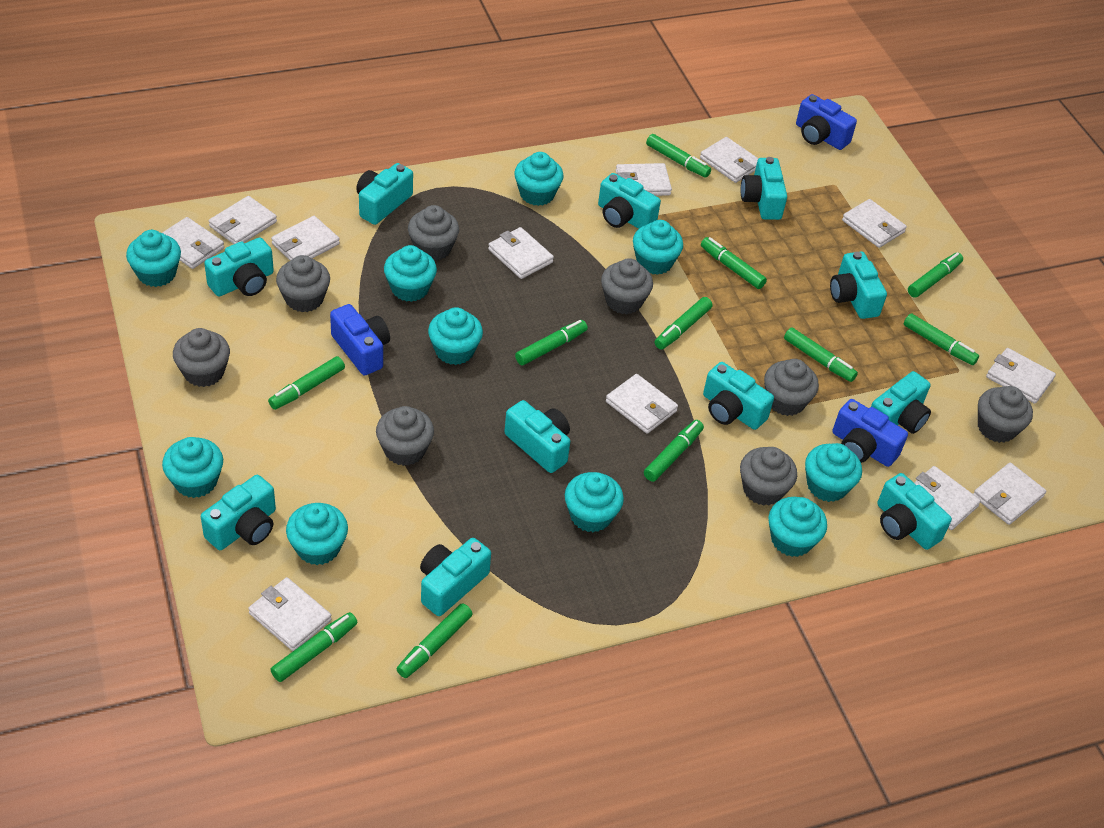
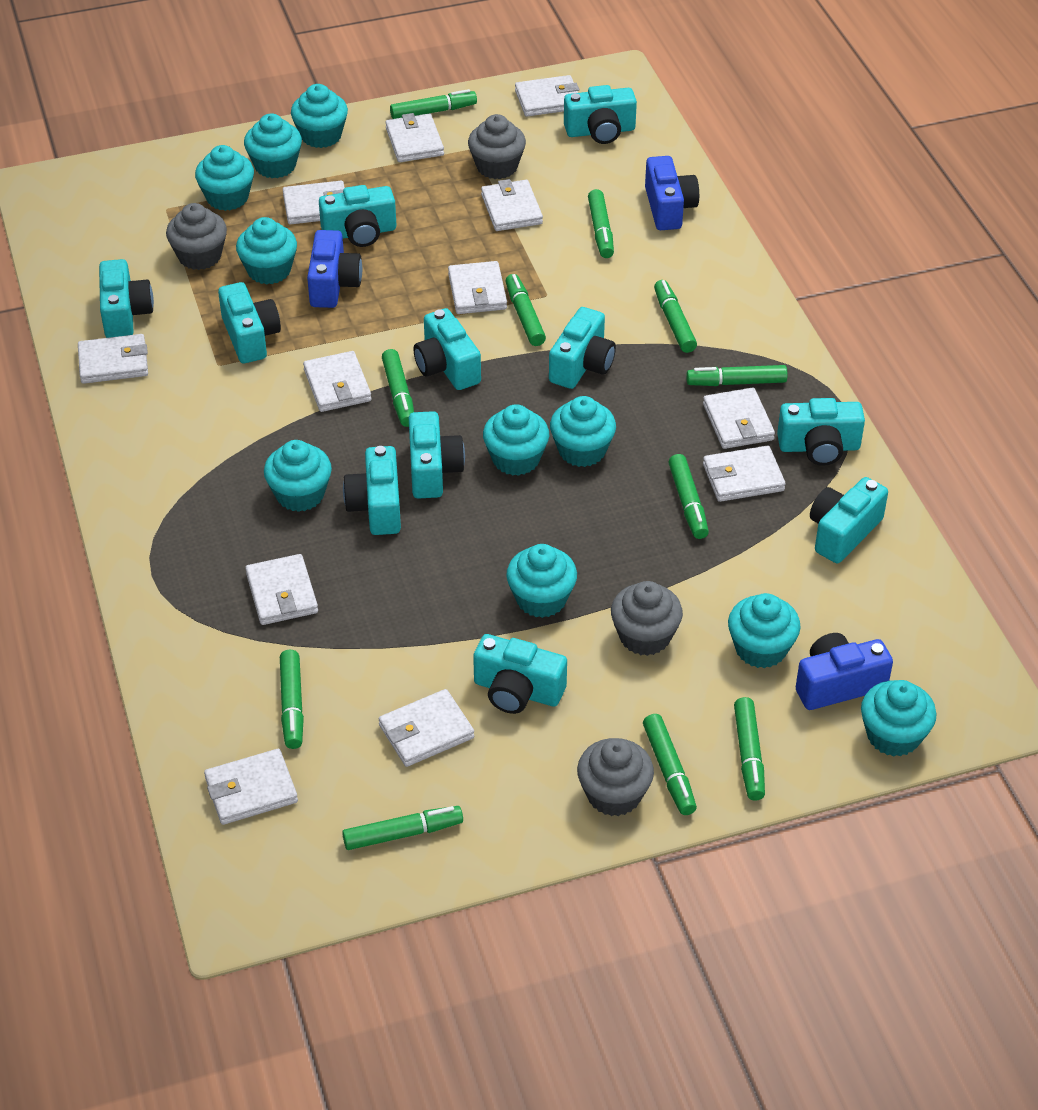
grey cupcake: [173,328,230,387] [276,255,330,312] [376,406,434,466] [408,205,459,261] [601,258,653,314] [740,447,797,506] [764,359,819,416] [978,386,1033,443] = 8 -> [166,203,227,270] [468,114,526,179] [577,738,654,816] [611,581,683,656] = 4

